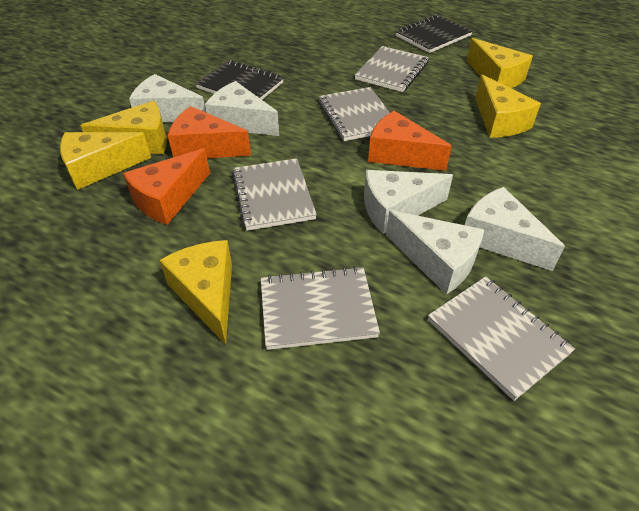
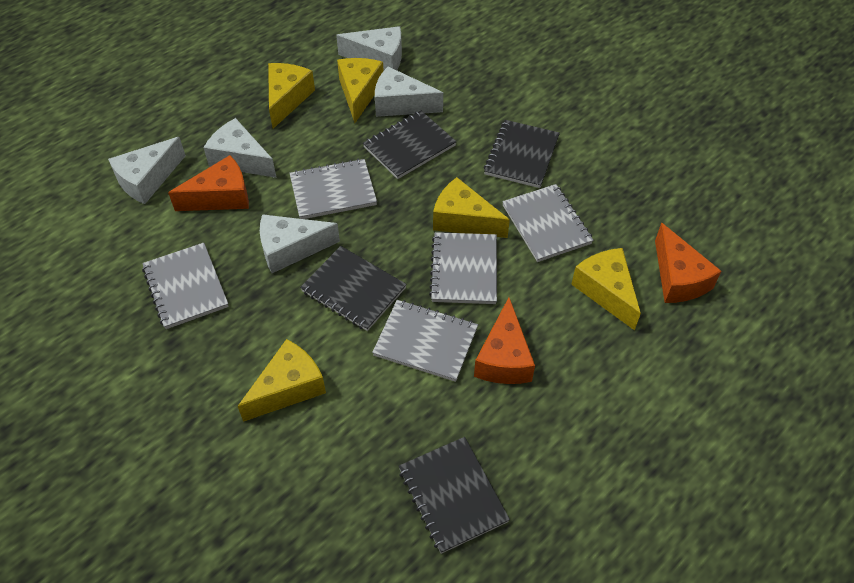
black notebook: [195,60,284,100] [396,15,473,53] = 2 -> [300,246,407,331] [363,111,457,179] [399,437,510,554] [484,120,560,188] = 4

